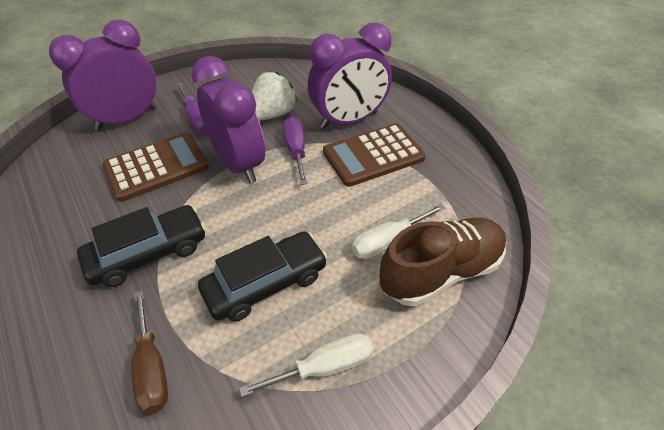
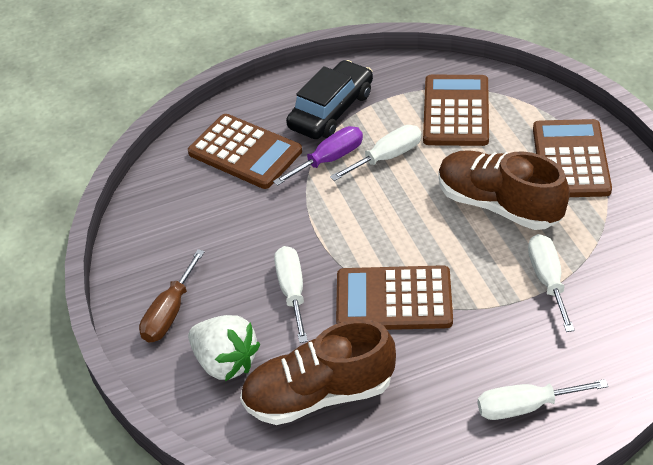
black car: [77,205,206,287] [198,231,327,322] = 2 -> [286,60,373,139] = 1
brown calculator: [102,132,209,202] [323,123,426,187] = 2 -> [188,114,302,189] [336,265,453,330] [423,75,489,146] [533,119,612,197] = 4
brown shoe: [380,217,507,306] = 1 -> [240,319,396,425] [439,150,570,230] = 2
purple clock: [49,20,156,130] [192,56,265,183] [308,23,392,129] = 3 -> none = 0
purple screwdriver: [176,82,207,133] [283,117,307,185] = 2 -> [273,126,363,186] = 1
white screwdriver: [239,333,373,397] [351,204,446,259] = 2 -> [274,246,308,343] [330,125,422,181] [477,379,608,420] [528,234,575,332] = 4

